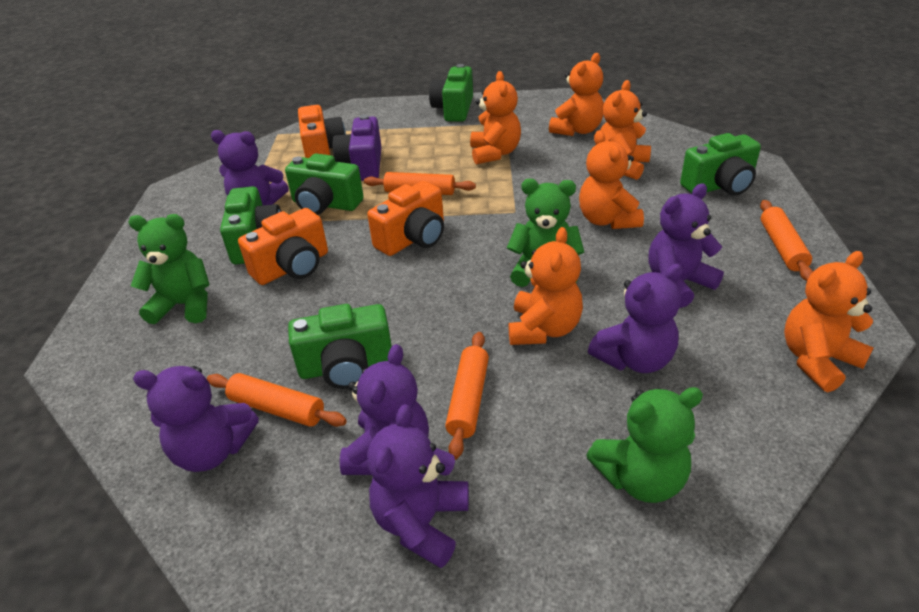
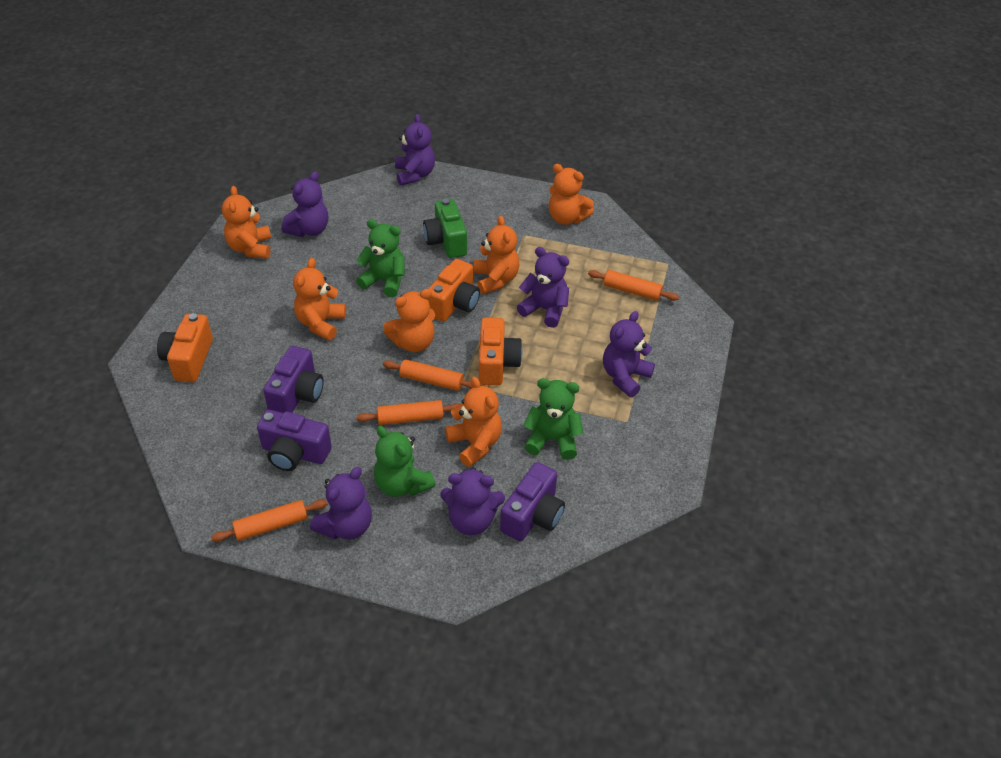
green camera: [220,186,282,264] [285,153,364,215] [288,304,392,389] [429,64,473,122] [680,133,761,196] = 5 -> [423,198,467,258] = 1
purple camera: [333,114,381,181] = 1 -> [257,410,332,471] [263,346,324,413] [500,462,565,541] = 3

